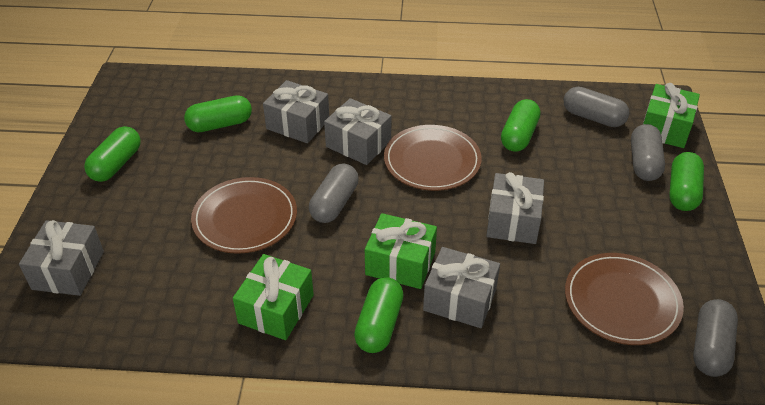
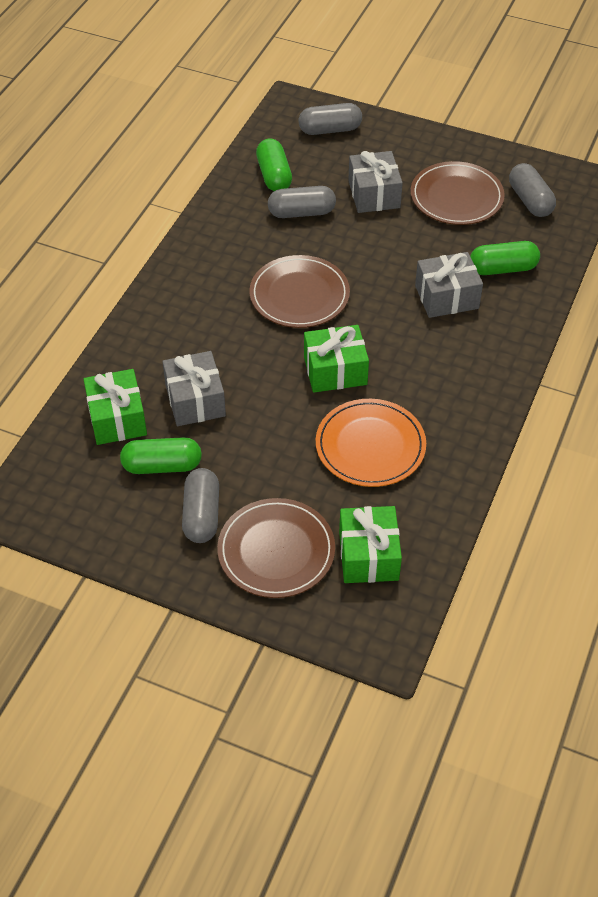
green capsule: [84,126,141,182] [184,95,252,132] [354,277,404,353] [501,99,540,152] [669,152,704,211] = 5 -> [120,437,202,474] [256,139,292,191] [470,241,540,275] = 3
grey gift: [19,220,104,296] [263,80,329,143] [324,98,391,165] [423,247,500,328] [486,172,544,244] = 5 -> [162,351,226,426] [348,151,403,213] [415,252,483,318] = 3
orange plate: none = 0 -> [316,399,426,487] = 1

